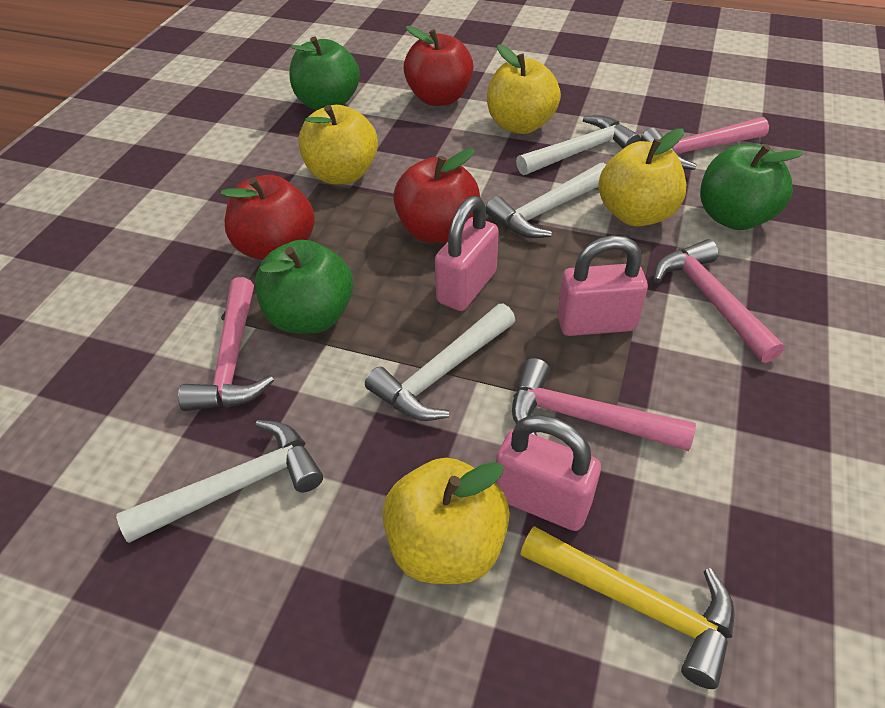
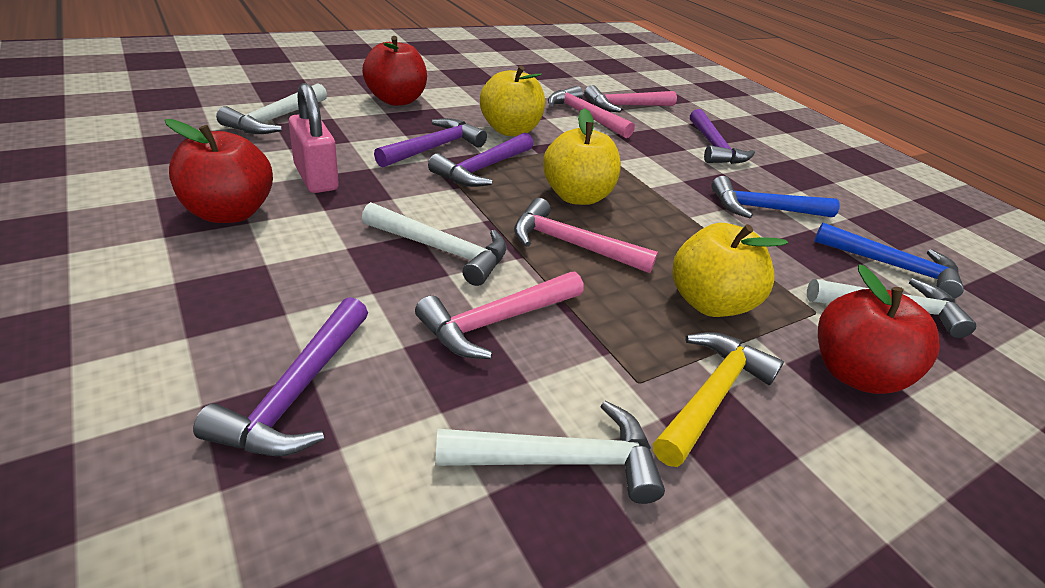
blue hammer: none = 0 -> [711,176,840,218] [814,223,964,298] = 2
green apple: [255,240,353,334] [289,37,360,110] [700,144,804,230] = 3 -> none = 0
pink padlock: [435,196,499,311] [495,415,601,531] [557,235,648,336] = 3 -> [289,83,339,193] = 1
purple hammer: none = 0 -> [193,297,368,456] [374,118,487,168] [428,132,534,187] [690,109,755,164] = 4
yellow apple: [298,105,378,184] [382,458,510,584] [487,44,561,134] [598,128,686,226] = 4 -> [480,66,545,136] [543,108,621,205] [673,223,788,317] = 3

